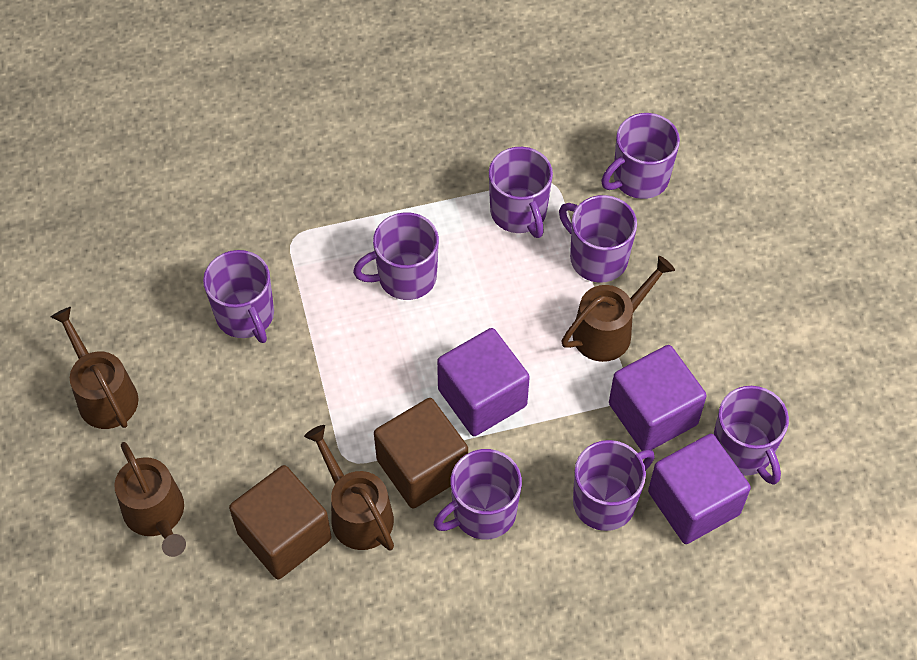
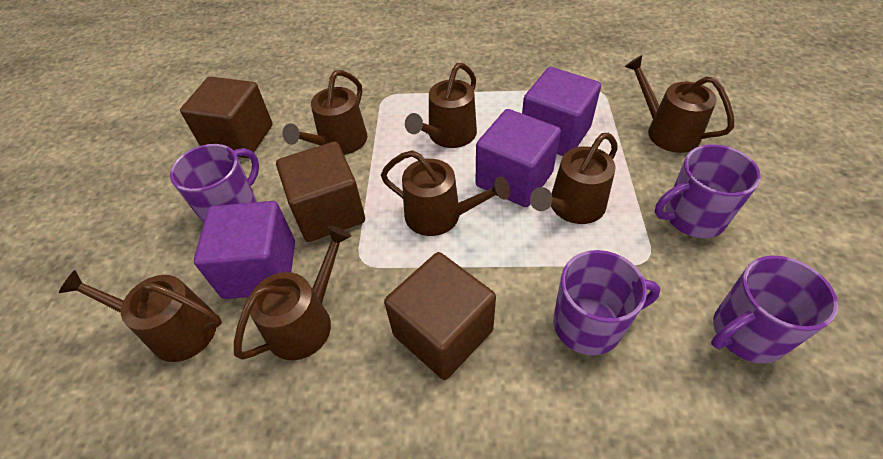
brown cube: [229,465,331,579] [374,398,468,509] = 2 -> [180,76,273,158] [276,142,365,242] [384,252,496,380] = 3
brown watering can: [51,307,138,429] [114,442,186,557] [304,425,394,551] [561,256,675,362] = 4 -> [59,270,222,362] [234,226,351,360] [282,70,367,155] [381,150,510,236] [405,63,477,148] [530,133,618,224] [624,55,734,153] = 7
purple mug: [203,250,274,343] [353,212,439,300] [434,449,522,539] [489,147,553,238] [559,195,637,283] [573,440,655,531] [601,113,680,199] [713,386,789,485] = 8 -> [170,144,259,224] [553,250,661,355] [655,144,761,238] [711,255,838,363] = 4

